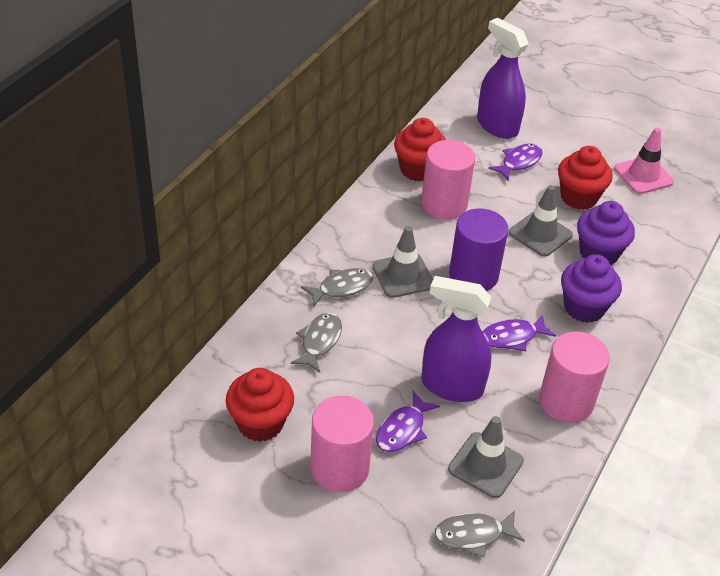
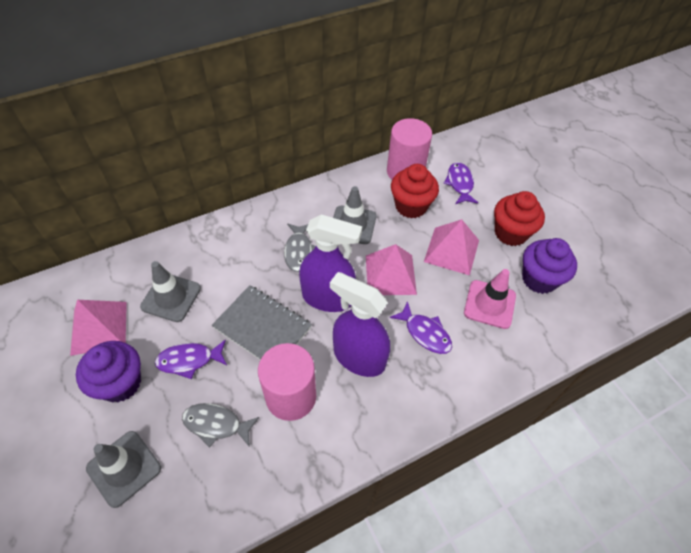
grey fish: [291,313,342,373] [301,268,374,307] [435,511,525,557] = 3 -> [182,403,259,448] [284,223,315,272] = 2
grey notebook: none = 0 -> [212,285,312,360] = 1
pink cylinder: [310,396,374,493] [421,140,475,220] [539,331,610,423] = 3 -> [258,343,316,421] [387,118,432,180] = 2
pink pyramid: none = 0 -> [70,300,127,356] [366,244,417,295] [424,219,479,275] = 3
purple cylinder: [449,208,509,291] = 1 -> none = 0
red cupcake: [226,368,294,442] [394,118,446,181] [558,146,613,210] = 3 -> [391,164,439,218] [494,191,545,246] = 2

